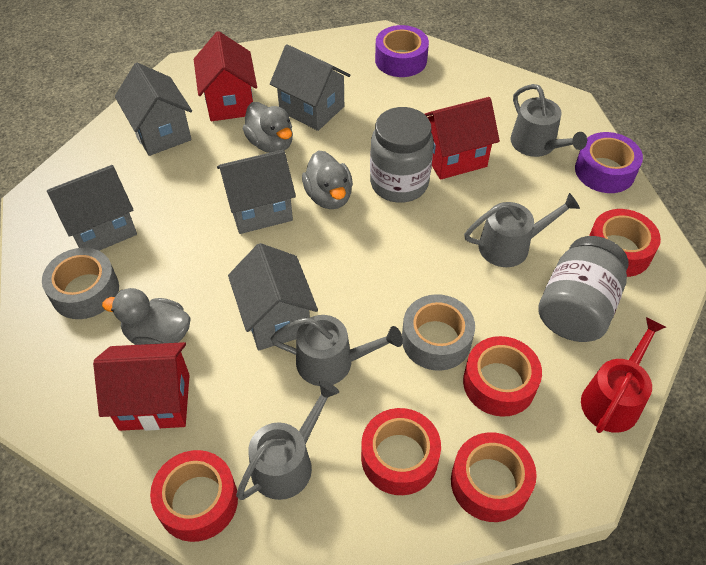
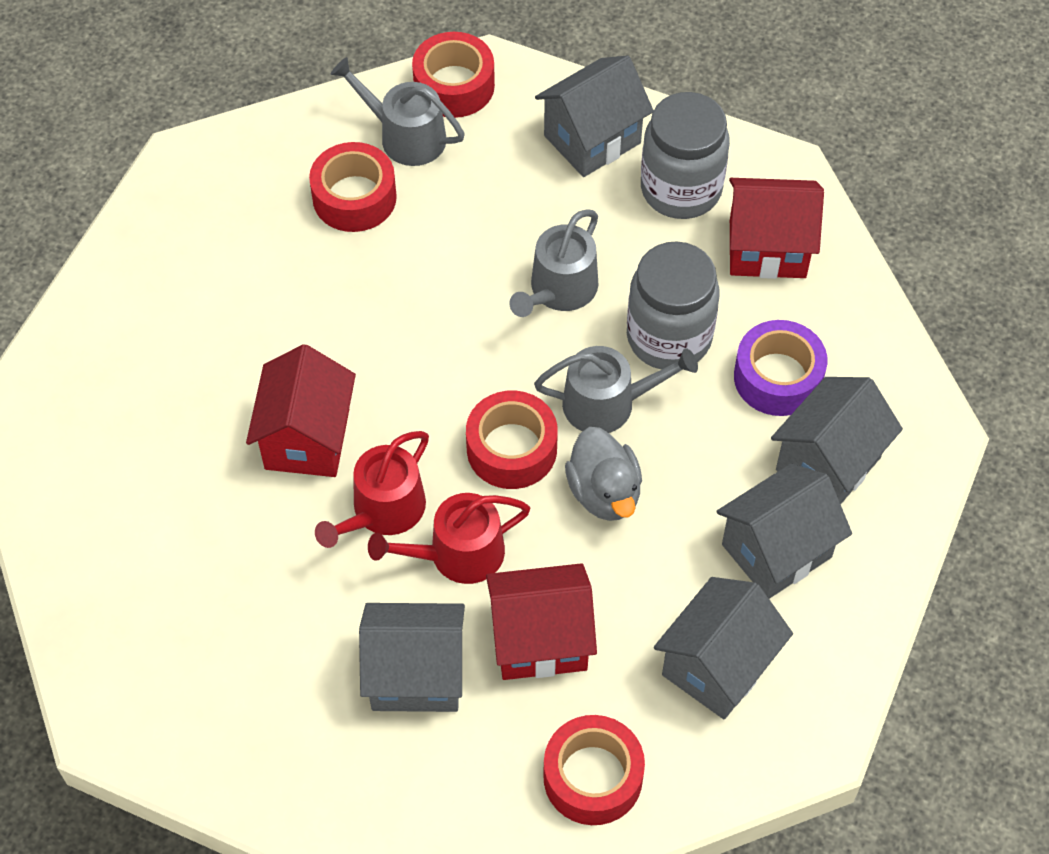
grey duck: [102,288,191,345] [242,102,293,153] [302,150,353,209] = 3 -> [565,427,642,521] = 1
grey tape: [42,248,119,319] [402,294,475,371] = 2 -> none = 0
grey watering can: [236,381,339,500] [271,315,403,386] [464,193,580,267] [511,84,587,157] = 4 -> [331,57,465,166] [509,209,598,317] [534,346,698,433] = 3
purple tape: [375,25,429,77] [575,132,643,193] = 2 -> [734,320,827,416] = 1
red tape: [150,450,238,542] [361,408,441,495] [451,432,537,522] [463,336,542,417] [589,209,661,277] = 5 -> [309,142,397,232] [412,32,495,118] [466,391,558,489] [543,715,645,825] = 4
red watering can: [581,317,666,433] = 1 -> [315,431,429,548] [368,493,530,584] = 2

